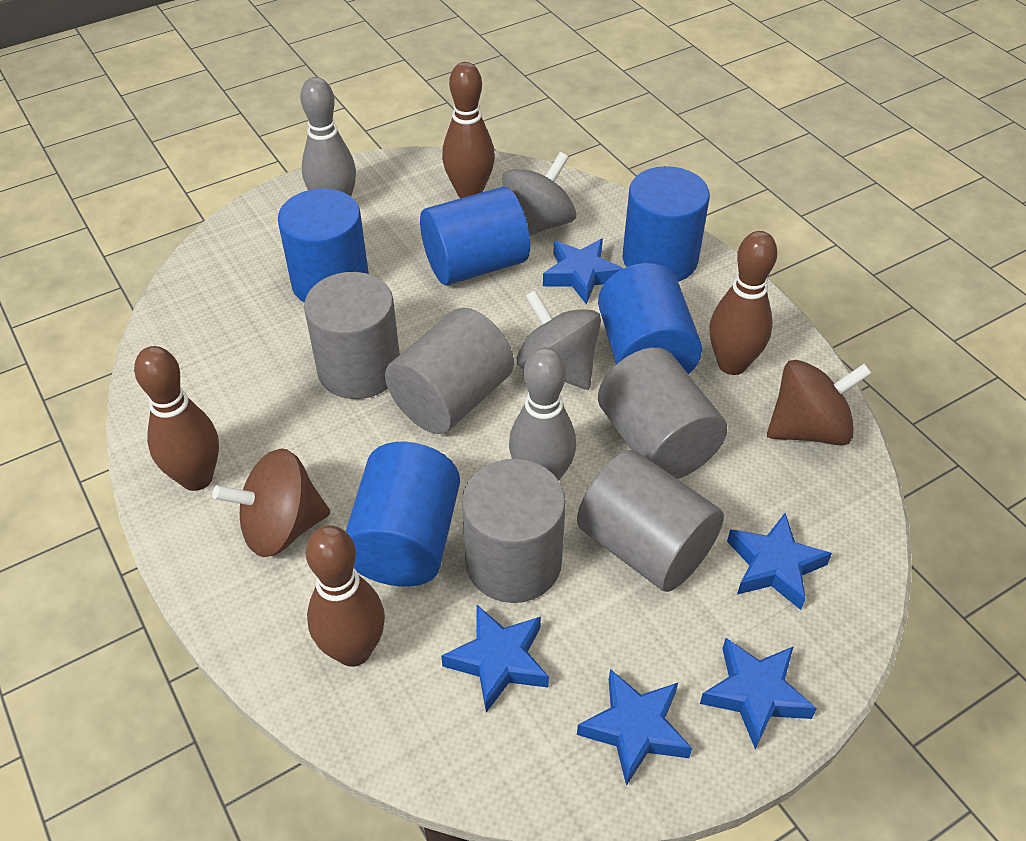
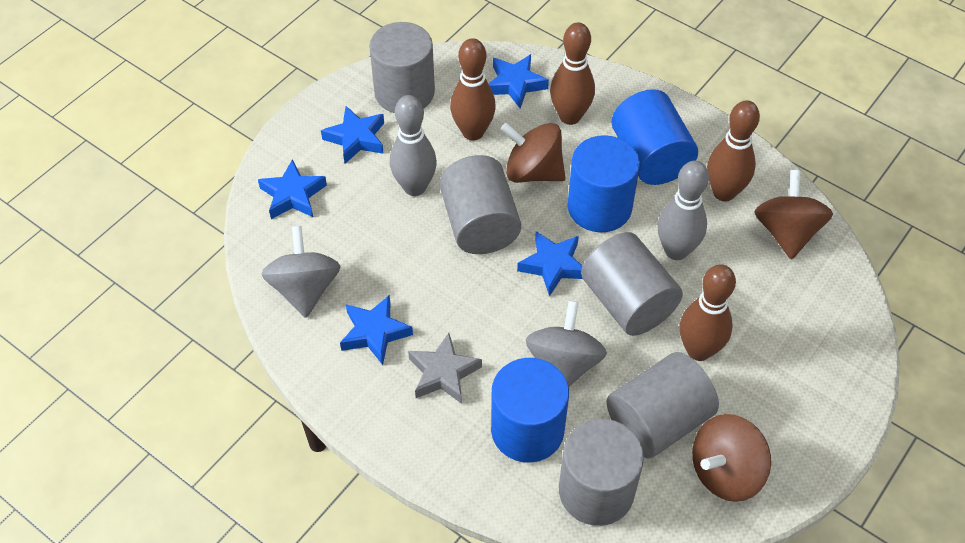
blue cylinder: [278,189,369,303] [345,442,460,587] [420,187,530,285] [598,263,702,374] [623,166,710,282] = 5 -> [491,358,569,463] [567,135,640,232] [612,89,698,185] = 3
brown spinning top: [212,448,330,557] [767,360,872,446] = 2 -> [501,123,565,183] [692,414,771,502] [755,170,833,259] = 3
grey star: none = 0 -> [408,333,482,404] = 1

